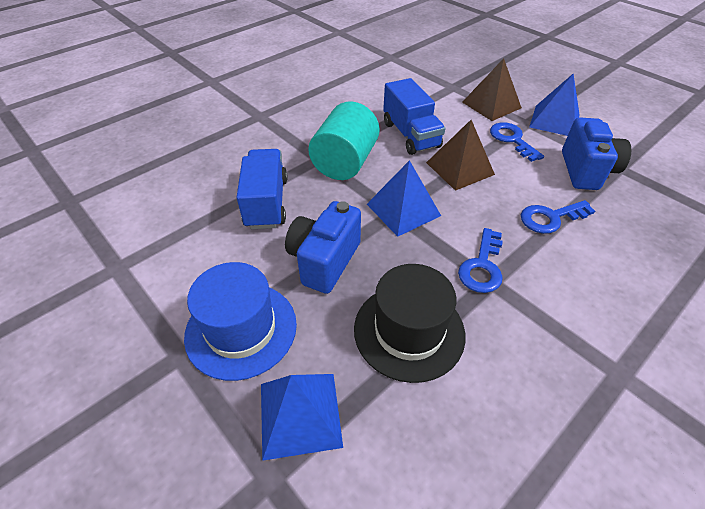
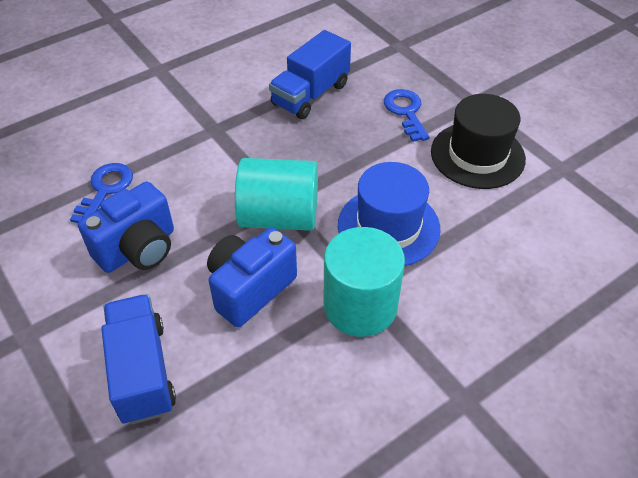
blue key: [458,228,503,293] [490,122,544,162] [521,200,595,234] = 3 -> [70,163,133,223] [384,89,430,142] = 2
blue pyramid: [261,374,343,461] [367,160,441,237] [529,74,580,136] = 3 -> none = 0
brown pyramid: [426,120,495,191] [462,58,522,121] = 2 -> none = 0
turquoise cylinder: [308,102,379,180] = 1 -> [235,158,318,231] [324,227,405,337] = 2

